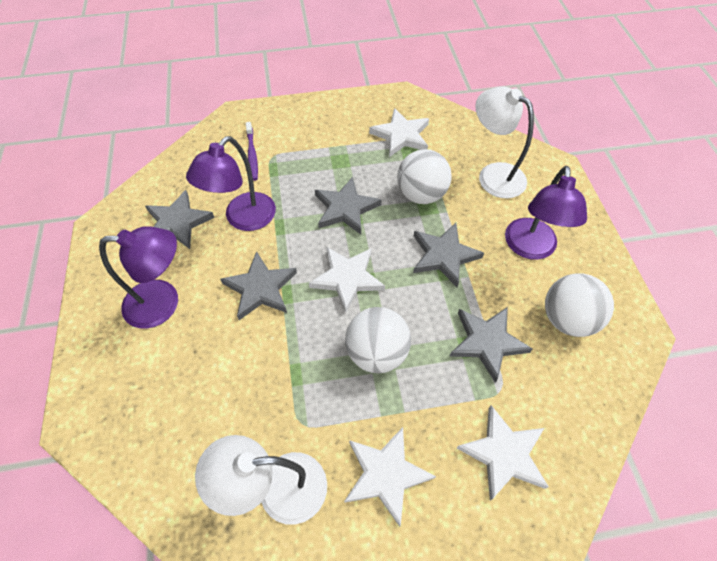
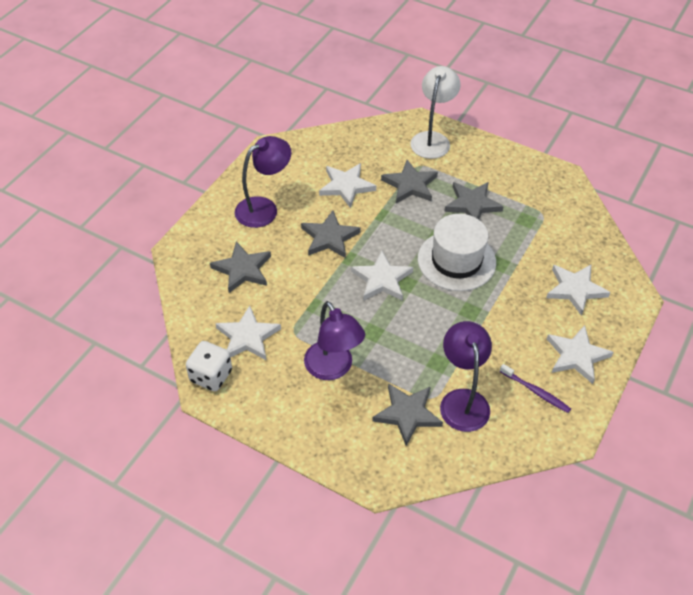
white ball: [345,307,411,373] [397,149,452,204] [545,273,614,337] = 3 -> none = 0
white dice: none = 0 -> [186,341,232,391] = 1
white hat: none = 0 -> [418,214,496,291] = 1
white lamp: [195,435,327,525] [475,86,534,198] = 2 -> [410,66,461,159] = 1
white star: [309,247,385,313] [344,427,436,527] [369,108,429,157] [457,405,549,501] = 4 -> [215,305,281,360] [319,163,376,208] [351,251,413,301] [546,265,611,316] [547,325,614,384] = 5

